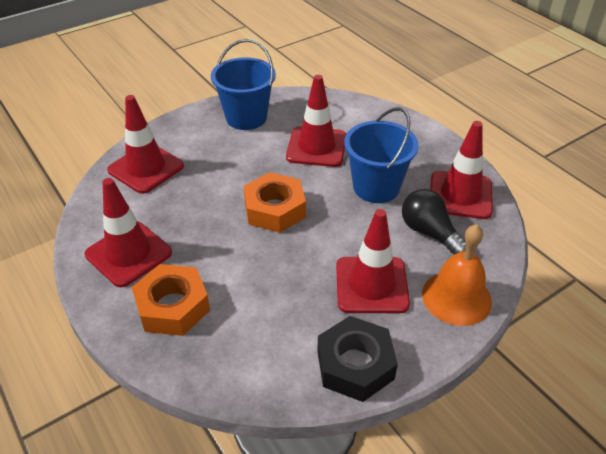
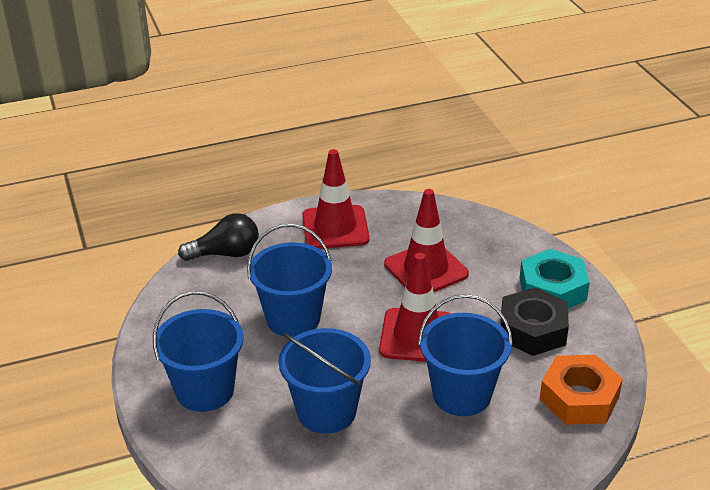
blue bucket: [211,39,276,130] [344,107,419,203] = 2 -> [153,291,244,412] [247,224,332,337] [278,328,371,434] [418,294,513,416] = 4
orange bell: [422,224,492,326] = 1 -> none = 0
orange nut: [131,264,210,336] [243,172,306,233] = 2 -> [539,355,623,425] = 1
red traffic cone: [85,178,172,287] [107,95,184,194] [286,75,346,167] [336,209,410,313] [430,121,493,219] = 5 -> [302,149,369,249] [379,253,451,362] [384,189,469,292] = 3
turquoise nut: none = 0 -> [520,249,590,309] = 1

